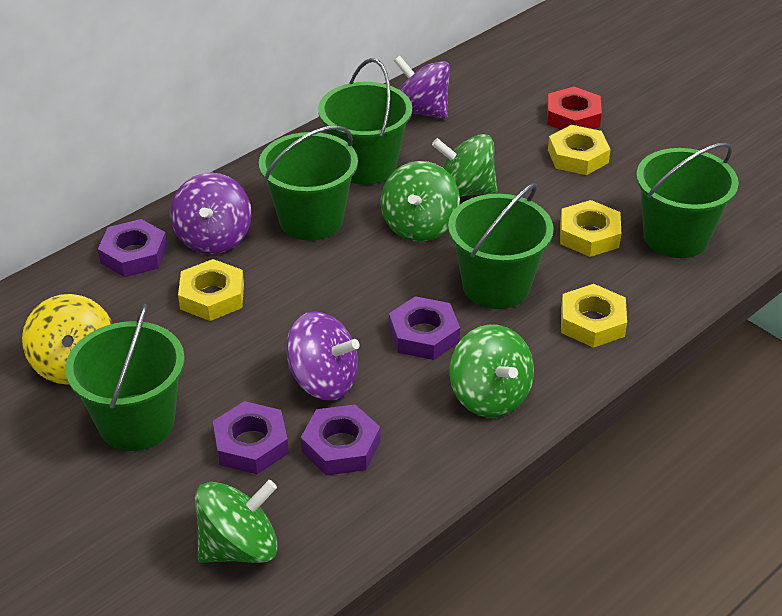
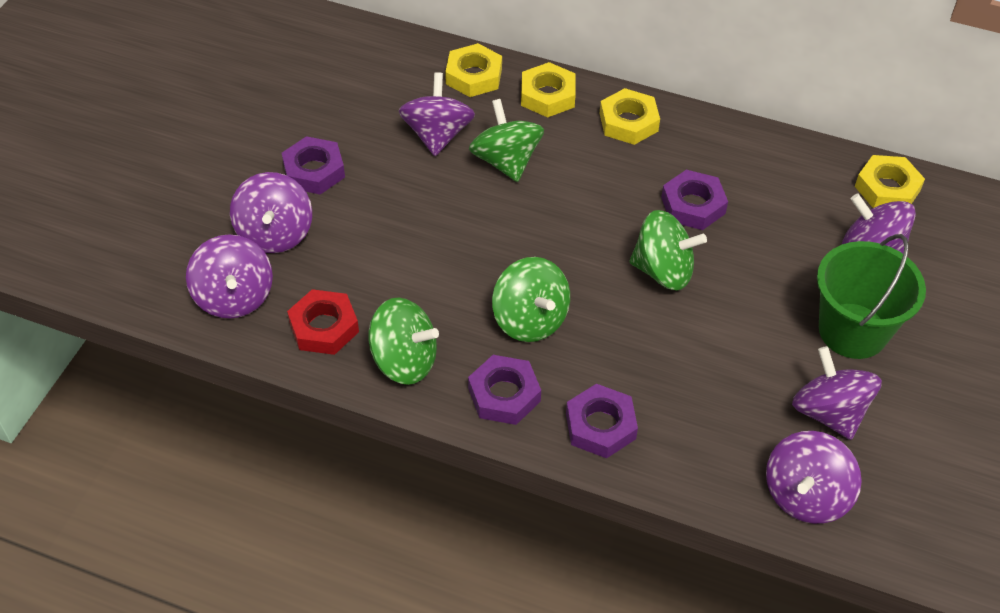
green bucket: [65,304,185,451] [259,125,358,241] [318,58,412,185] [448,183,554,309] [636,143,739,258] = 5 -> [817,234,926,359] = 1
purple spinning top: [170,172,252,254] [286,311,360,401] [394,55,450,119] = 3 -> [186,234,273,319] [230,172,312,253] [399,72,475,156] [766,431,862,524] [792,346,882,440] [842,193,916,254] = 6
yellow spinning top: [22,294,112,385] = 1 -> none = 0

